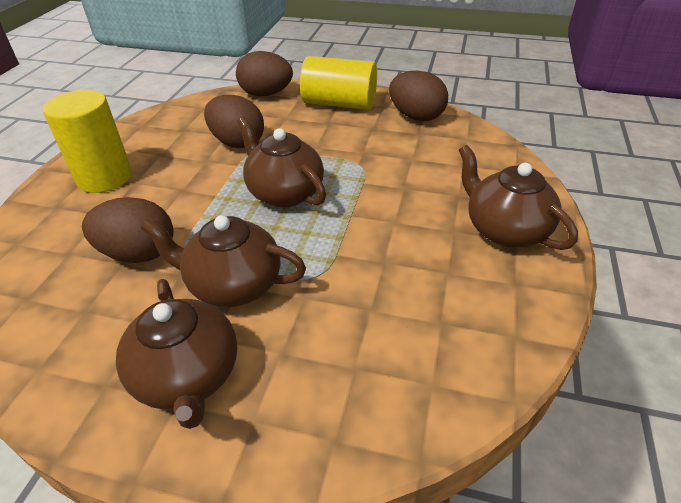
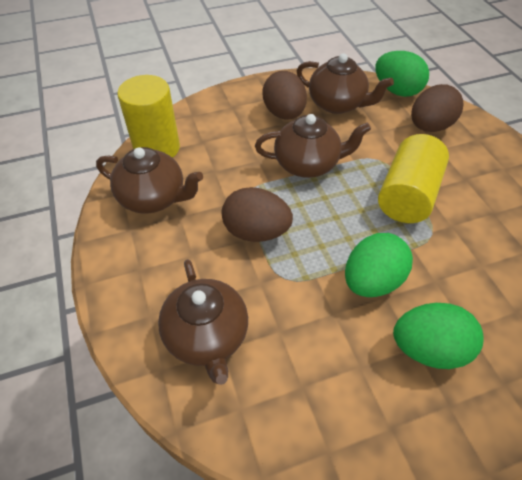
brown egg: [82,197,173,263] [204,95,264,148] [236,51,293,96] [389,71,448,121] = 4 -> [222,187,293,242] [262,71,307,119] [411,84,463,132] = 3
green egg: none = 0 -> [345,233,413,297] [375,51,429,97] [393,303,484,369] = 3

